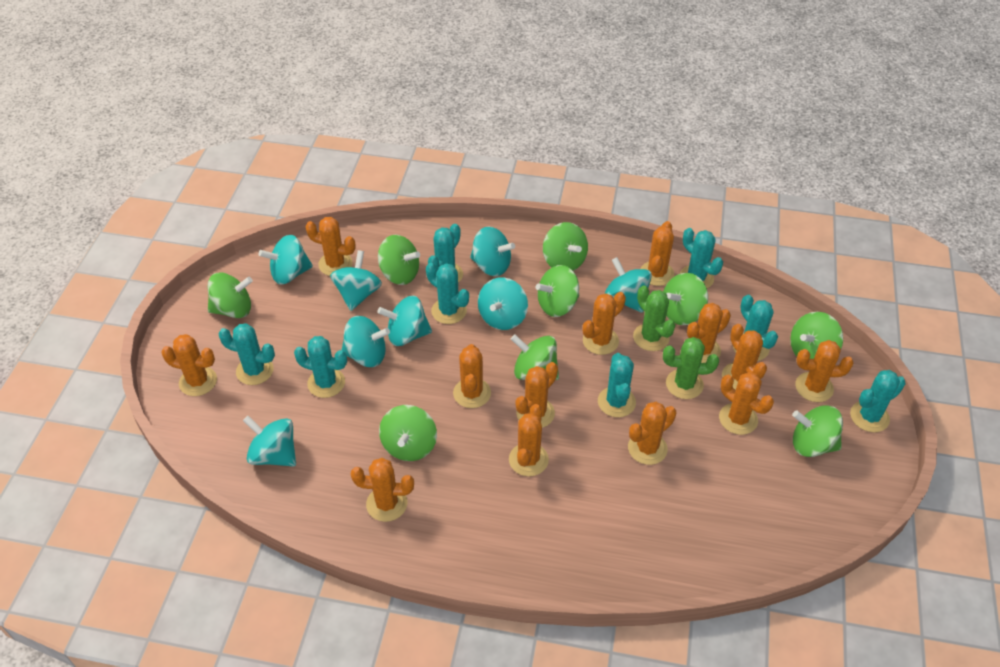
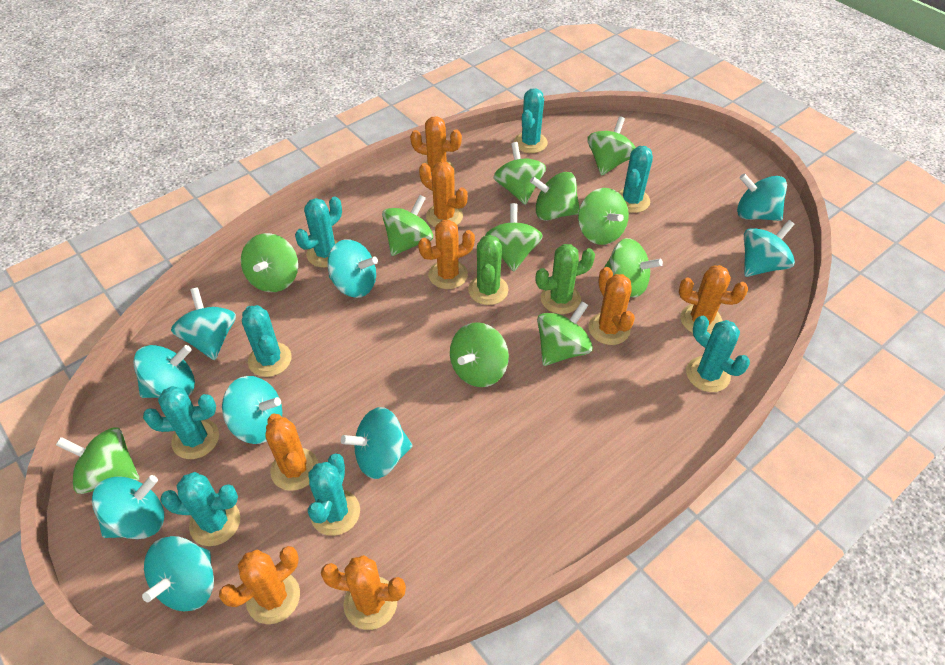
green spinning top: [208,273,253,318] [378,235,420,285] [379,405,437,461] [511,334,559,380] [536,265,579,317] [543,222,588,271] [663,273,708,325] [790,312,843,359] [792,405,843,457] = 9 -> [56,428,139,494] [241,233,298,292] [382,195,433,256] [450,322,509,387] [485,203,543,272] [493,142,546,205] [530,172,580,221] [537,301,593,366] [578,188,629,245] [587,116,636,176] [604,238,663,297] = 11
orange cactus: [161,334,217,396] [305,217,356,276] [351,458,414,522] [453,344,491,408] [509,404,549,476] [516,362,558,428] [583,292,626,355] [628,402,676,465] [640,221,674,286] [687,303,731,363] [719,372,774,435] [722,324,767,390] [795,340,854,402] = 13 -> [219,546,300,624] [266,414,318,491] [321,555,406,630] [410,116,462,176] [418,220,475,289] [419,161,467,227] [588,267,635,345] [679,265,748,334] = 8
turquoise spinning top: [243,416,296,467] [259,235,313,284] [330,250,382,311] [341,316,390,367] [377,296,432,346] [470,227,515,276] [478,277,528,330] [605,257,652,313] = 8 -> [92,475,164,539] [133,345,195,398] [142,536,214,611] [171,287,236,360] [222,376,282,444] [328,239,378,298] [341,407,413,479] [737,173,787,221] [744,220,795,277] = 9

